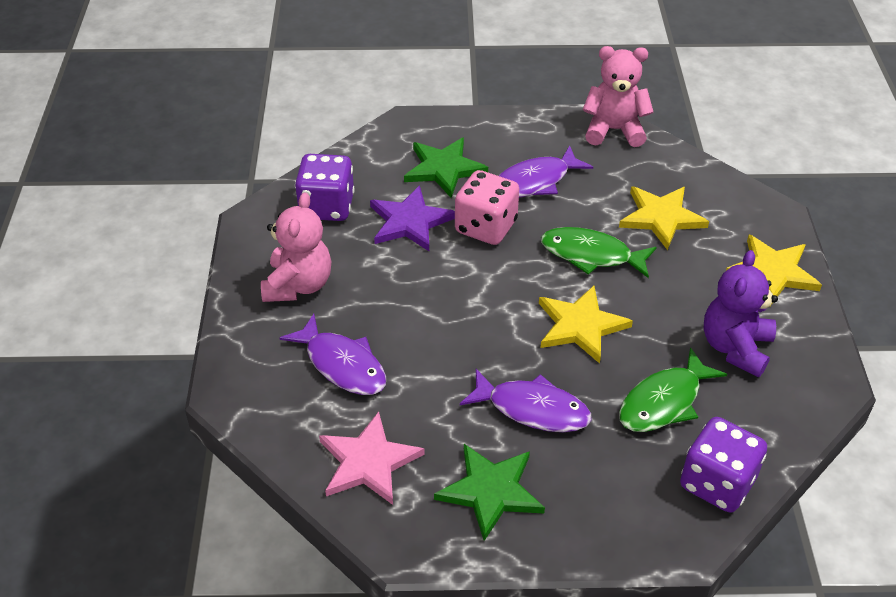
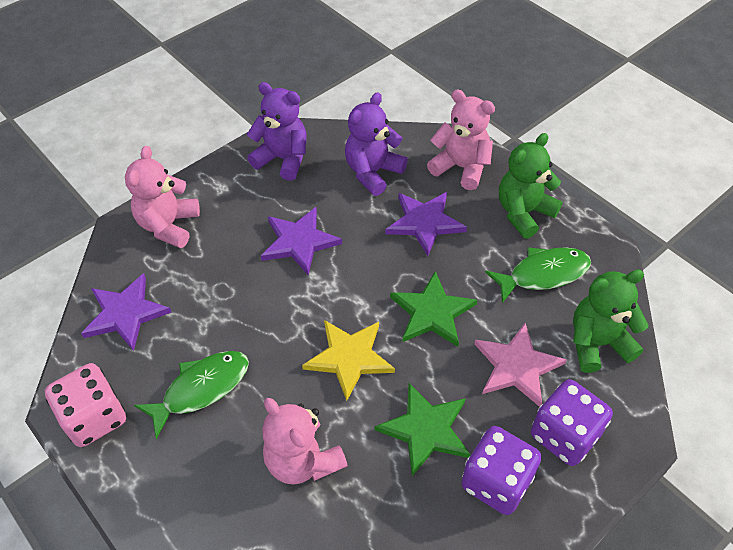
green teddy bear: none = 0 -> [499,133,562,239] [573,270,648,373] = 2
pink teddy bear: [261,192,331,302] [583,46,653,147] = 2 -> [125,146,200,248] [262,398,348,485] [427,90,495,190] = 3
purple fish: [280,314,386,395] [460,369,592,432] [499,146,593,198] = 3 -> none = 0
purple star: [370,185,455,251] = 1 -> [81,274,172,351] [261,207,342,276] [385,192,467,256] = 3
purple teddy bear: [703,250,778,377] = 1 -> [247,82,307,181] [345,92,408,196] = 2
yellow star: [539,286,633,363] [619,186,709,250] [726,235,822,306] = 3 -> [302,320,395,401] = 1

